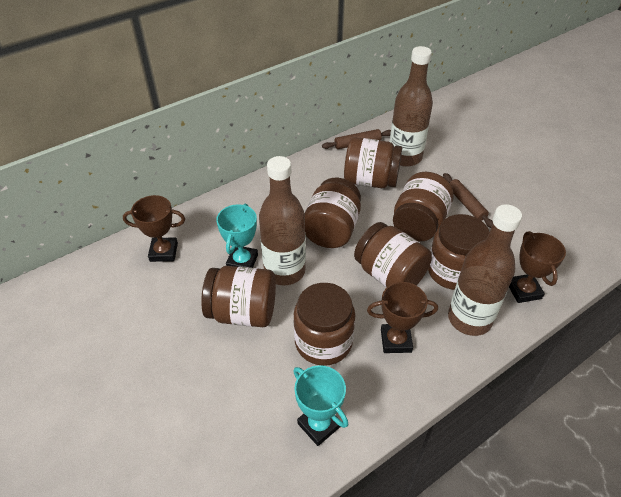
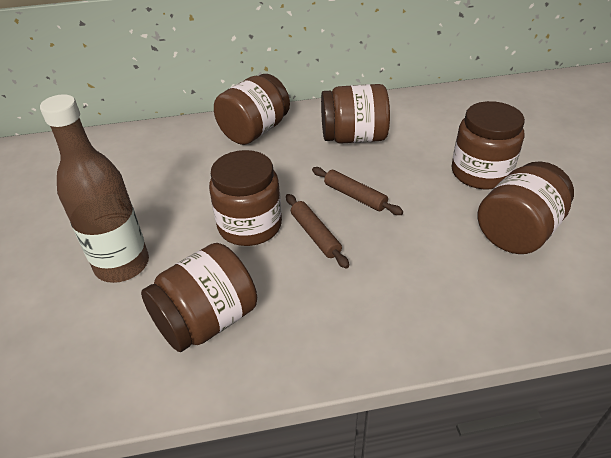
brown bottle: [259,156,306,286] [389,46,433,167] [448,204,522,336] = 3 -> [40,94,149,283] = 1
brown jar: [201,266,276,327] [294,283,355,366] [305,178,361,248] [344,137,402,188] [354,222,432,288] [393,172,454,242] [428,214,489,290] = 7 -> [141,243,257,352] [209,150,282,246] [214,74,290,145] [321,84,390,144] [452,101,525,189] [477,161,574,254] = 6
brown trophy: [123,195,185,262] [367,282,438,353] [509,231,566,303] = 3 -> none = 0
turquoise trophy: [216,204,258,268] [293,365,348,446] = 2 -> none = 0

